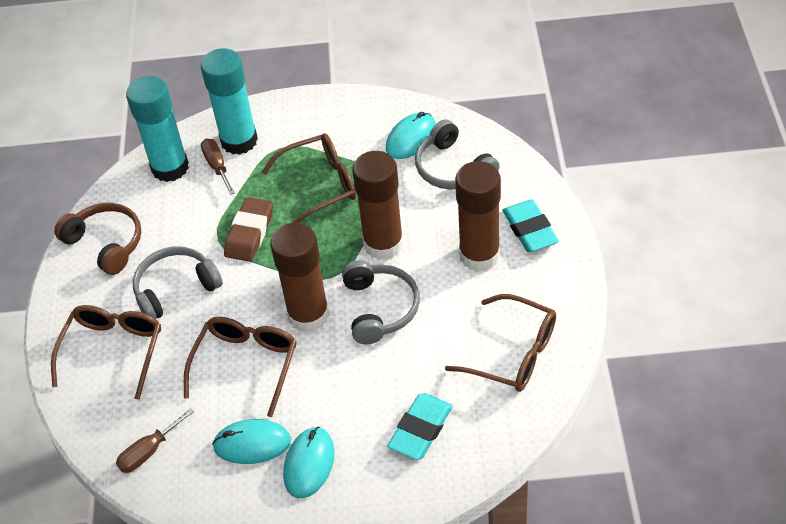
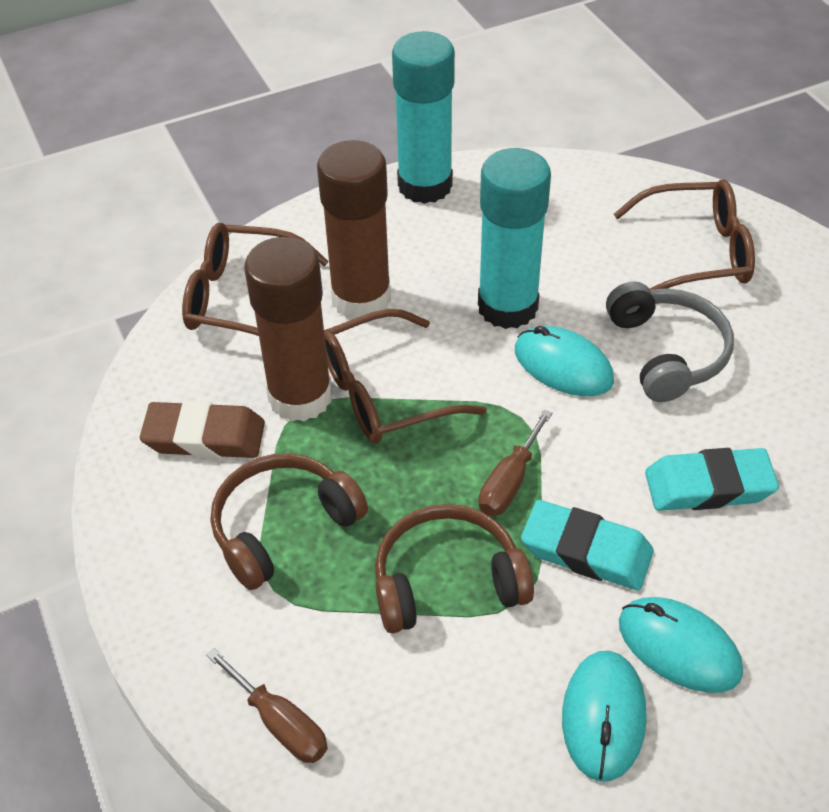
brown glasses: [51,305,161,400] [184,317,297,417] [262,133,356,223] [445,294,556,392] = 4 -> [182,223,329,336] [324,309,487,444] [614,180,755,290] = 3
brown glue stick: [270,223,329,333] [352,151,404,260] [455,161,501,272] = 3 -> [244,237,332,422] [317,140,391,319] = 2
brown headphones: [54,203,141,275] = 1 -> [211,453,368,590] [375,504,534,633] = 2
grey headphones: [133,246,223,319] [342,260,420,344] [415,119,500,190] = 3 -> [606,281,734,402] = 1

